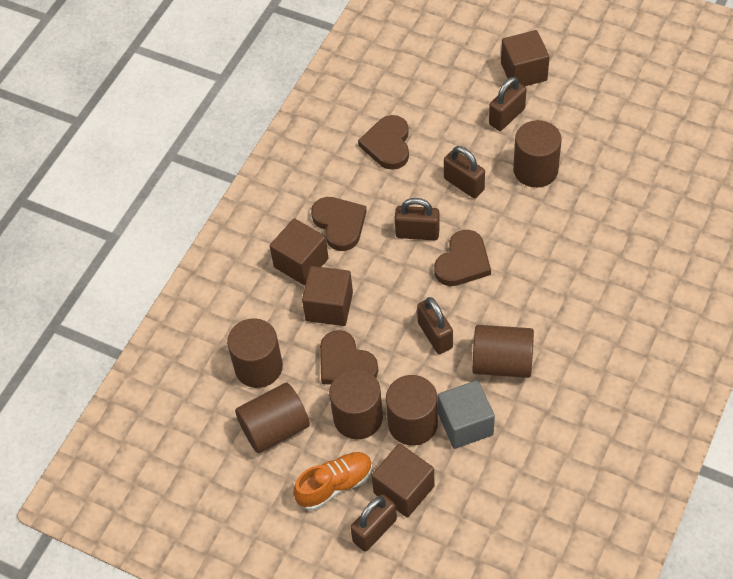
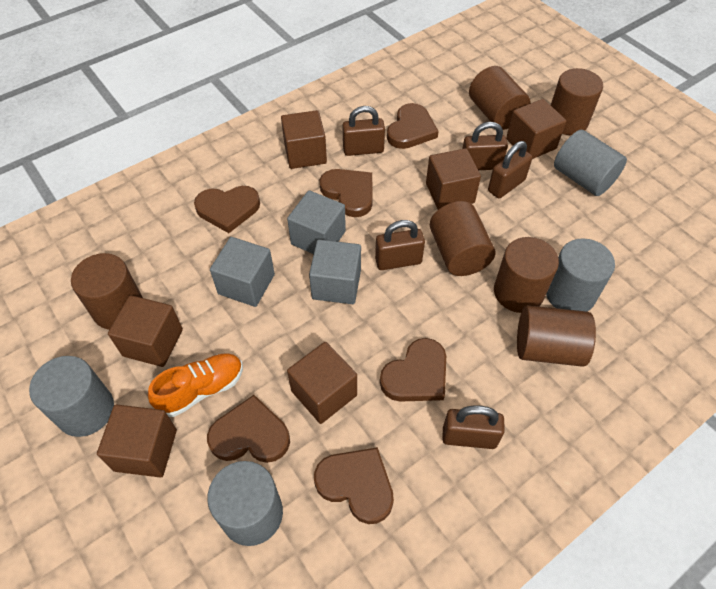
brown cube: [270,218,329,285] [302,266,353,326] [371,443,435,518] [501,30,550,86] = 4 -> [97,404,177,478] [108,295,183,367] [281,110,327,169] [287,342,357,424] [426,148,481,210] [506,99,566,159] = 6
brown heart: [311,197,367,251] [320,330,378,385] [358,115,409,170] [434,230,491,286] = 4 -> [194,186,260,233] [207,395,290,463] [314,447,394,524] [320,169,373,217] [380,338,446,402] [387,103,439,149] = 6
grey cube: [438,380,495,449] = 1 -> [210,237,275,307] [287,190,346,254] [309,240,361,304] = 3
grey cylinder: none = 0 -> [29,356,114,437] [207,461,283,546] [546,238,615,311] [554,130,627,196] = 4

